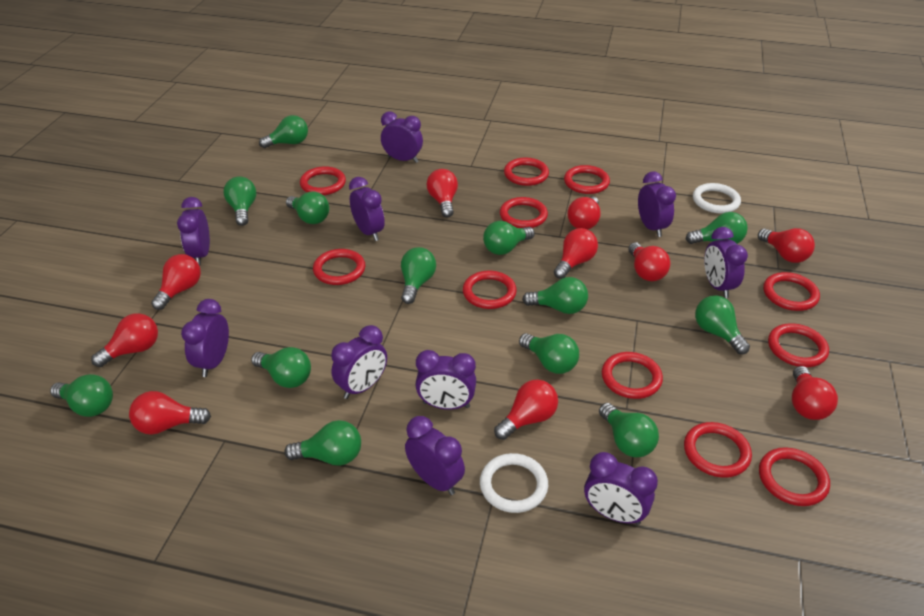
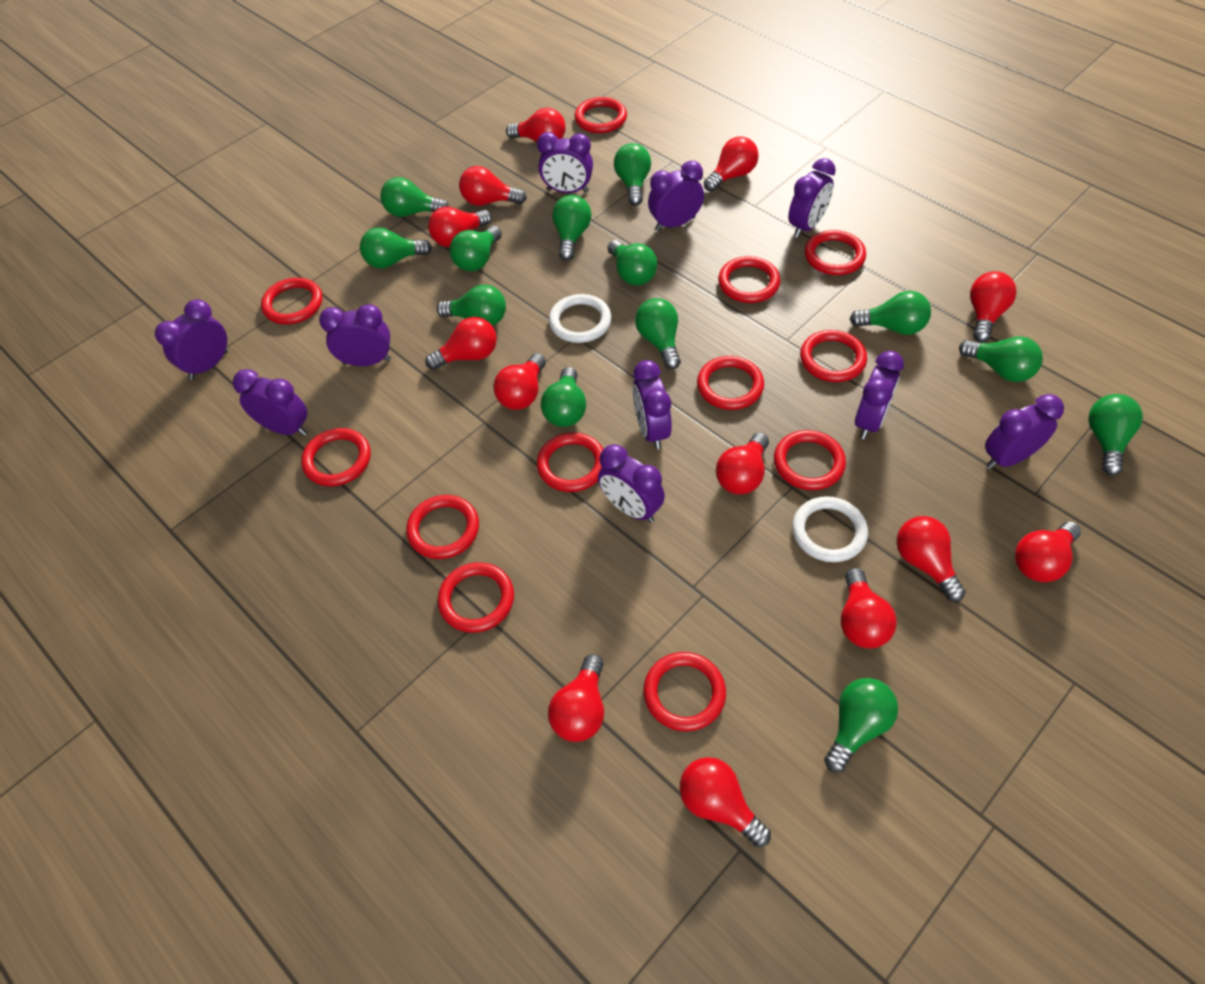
red light bulb: [91,313,158,367] [129,391,211,435] [151,254,201,310] [427,169,458,217] [494,379,558,440] [554,228,598,279] [567,197,601,229] [628,242,670,281] [758,228,815,263] [792,366,838,420] = 10 -> [425,317,497,370] [428,207,492,247] [459,166,527,206] [493,353,546,410] [506,108,566,142] [548,654,604,742] [680,757,771,847] [704,136,759,192] [716,433,769,494] [841,568,897,648] [896,516,965,602] [970,271,1017,342] [1015,521,1081,582] = 13
red ring: [300,166,346,195] [313,249,365,285] [463,271,517,309] [500,197,548,228] [504,158,549,186] [564,165,610,194] [602,352,663,399] [684,422,752,478] [759,447,830,506] [763,272,820,311] [768,323,829,367] = 11 -> [261,278,322,324] [301,428,371,486] [406,495,479,559] [438,562,514,633] [537,432,603,492] [574,97,627,133] [643,652,726,731] [697,356,764,410] [718,256,781,303] [774,430,846,490] [800,330,867,382] [805,230,866,275] = 12

